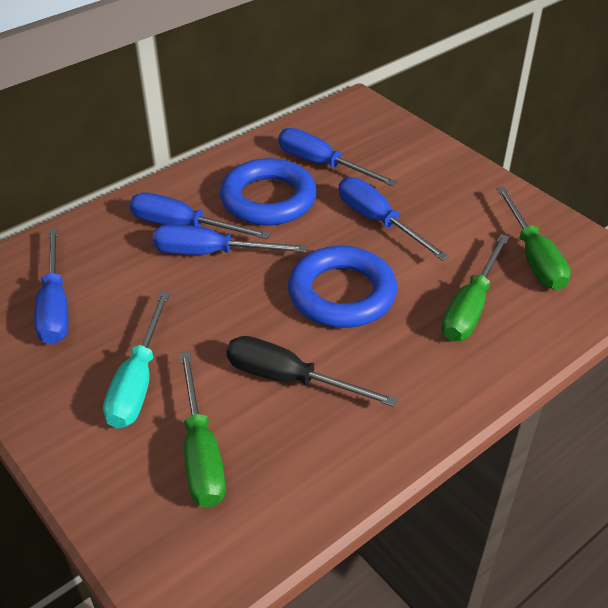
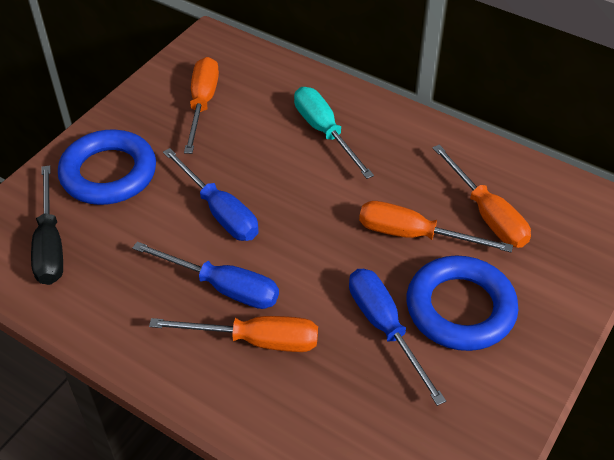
blue screwdriver: [34,228,68,344] [129,193,271,239] [153,224,307,255] [278,128,397,187] [339,177,449,261] = 5 -> [132,242,279,309] [163,148,259,241] [349,269,446,406] = 3
green screwdriver: [179,351,226,508] [442,234,509,341] [497,187,571,290] = 3 -> none = 0
orange screwdriver: none = 0 -> [149,316,318,352] [184,57,219,154] [359,201,513,252] [433,145,531,248] = 4

